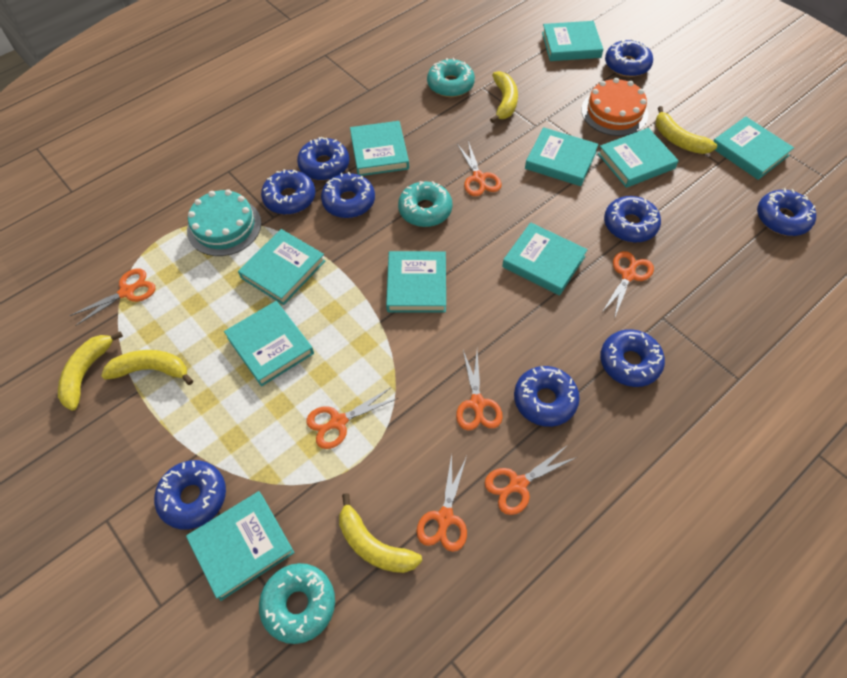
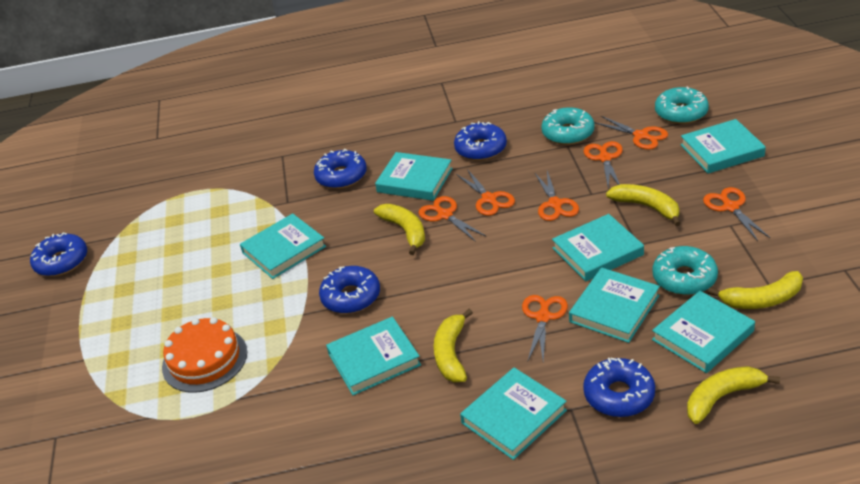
blue donut: [154,460,226,530] [261,169,315,215] [297,137,349,180] [321,172,375,218] [514,366,580,427] [600,329,665,387] [604,196,661,243] [605,39,653,77] [757,188,816,236] = 9 -> [30,232,87,276] [314,149,367,189] [319,266,380,314] [454,121,507,161] [583,358,655,417] = 5
turquoise book: [186,491,295,601] [224,301,314,387] [238,229,325,305] [350,121,409,176] [386,251,446,313] [502,222,588,296] [525,127,599,186] [542,21,603,61] [598,128,679,188] [714,117,794,180] = 10 -> [240,213,326,279] [326,317,421,395] [375,152,453,201] [460,368,567,460] [552,214,644,281] [569,268,660,343] [652,291,755,373] [680,119,766,174] = 8
turquoise cake: [187,189,261,256] = 1 -> none = 0

